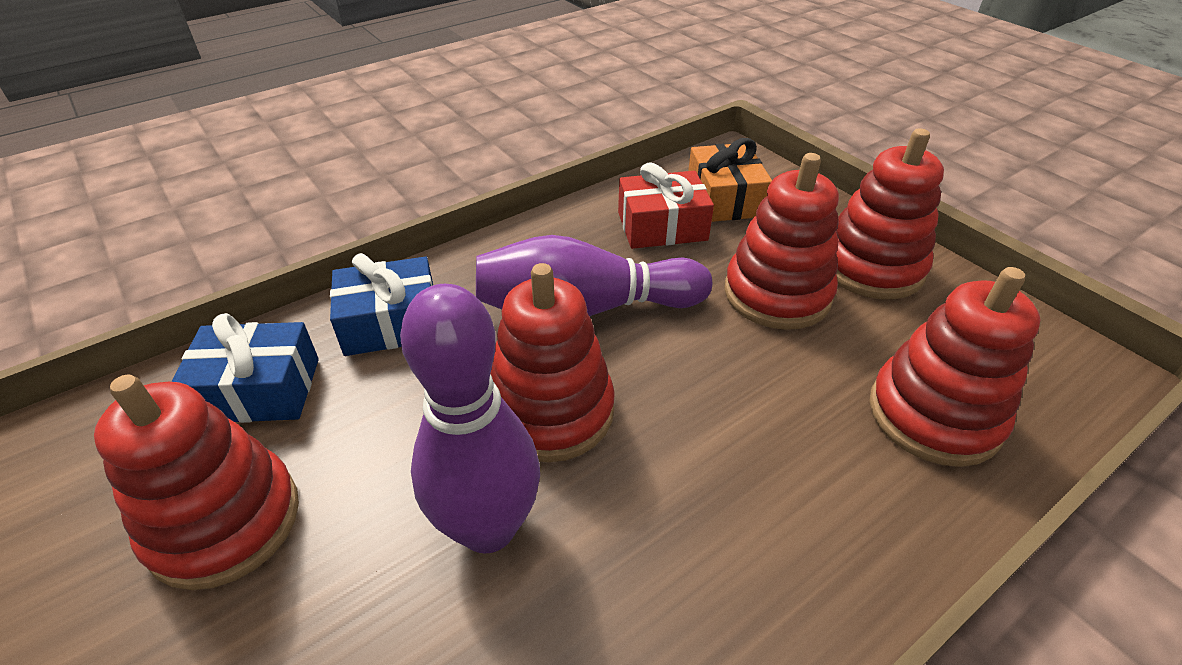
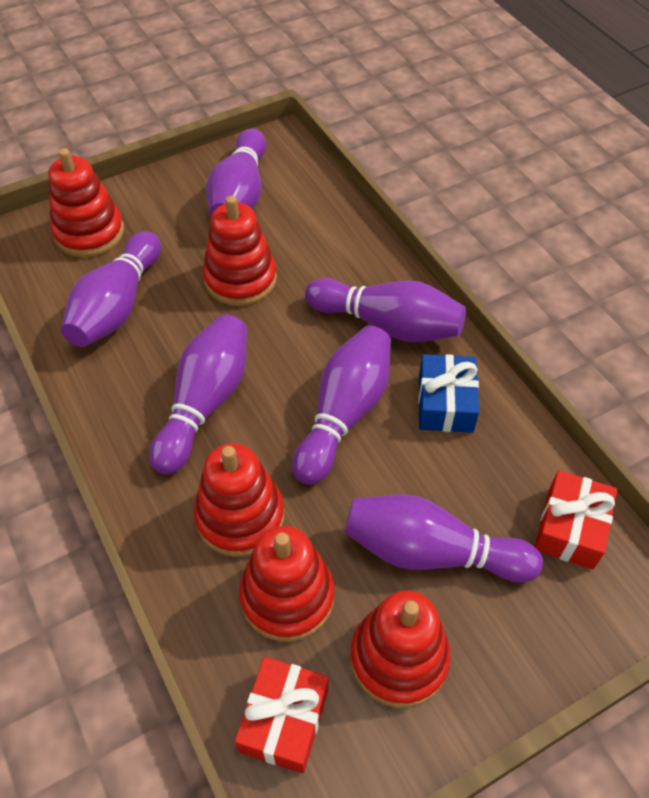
blue gift: [171,313,319,423] [330,253,433,356] = 2 -> [418,354,479,433] = 1
orange gift: [688,138,772,222] = 1 -> none = 0
purple bowling pin: [400,284,540,554] [476,235,712,316] = 2 -> [61,231,161,347] [149,314,247,475] [206,128,266,217] [292,326,391,485] [305,278,466,342] [345,494,543,583] = 6
red gift: [618,162,714,249] = 1 -> [235,657,329,773] [535,470,617,569] = 2

